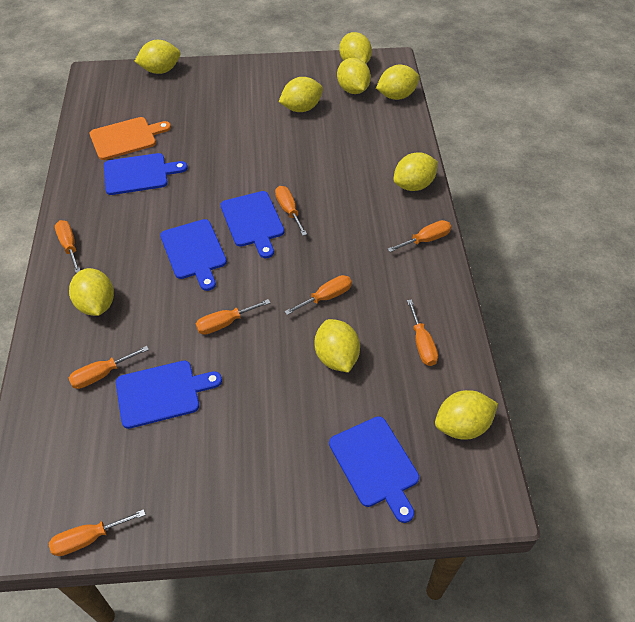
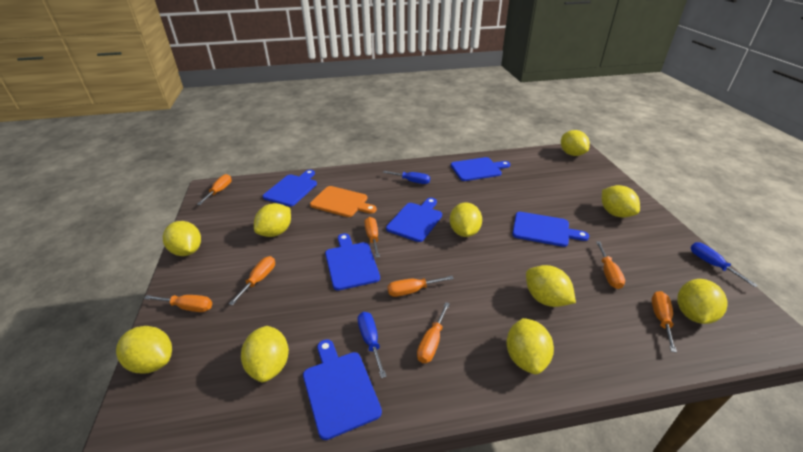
blue cutting board: [104,153,188,195] [116,361,222,429] [160,219,227,291] [220,191,284,259] [329,416,419,523] = 5 -> [263,170,317,206] [303,339,382,440] [325,233,380,291] [386,198,442,242] [451,157,510,181] [512,212,589,247] = 6
blue screwdriver: none = 0 -> [358,312,387,378] [383,171,430,184] [691,242,758,287] = 3
yellow lemon: [69,268,114,316] [134,40,180,74] [279,77,323,112] [315,319,360,373] [337,58,371,94] [339,32,372,64] [376,65,420,100] [394,152,438,191] [435,390,498,440] = 9 -> [116,326,172,374] [163,221,201,256] [241,326,289,382] [254,203,291,237] [450,202,482,237] [506,318,554,374] [526,265,576,307] [561,130,590,156] [602,185,640,218] [677,279,728,324] = 10

